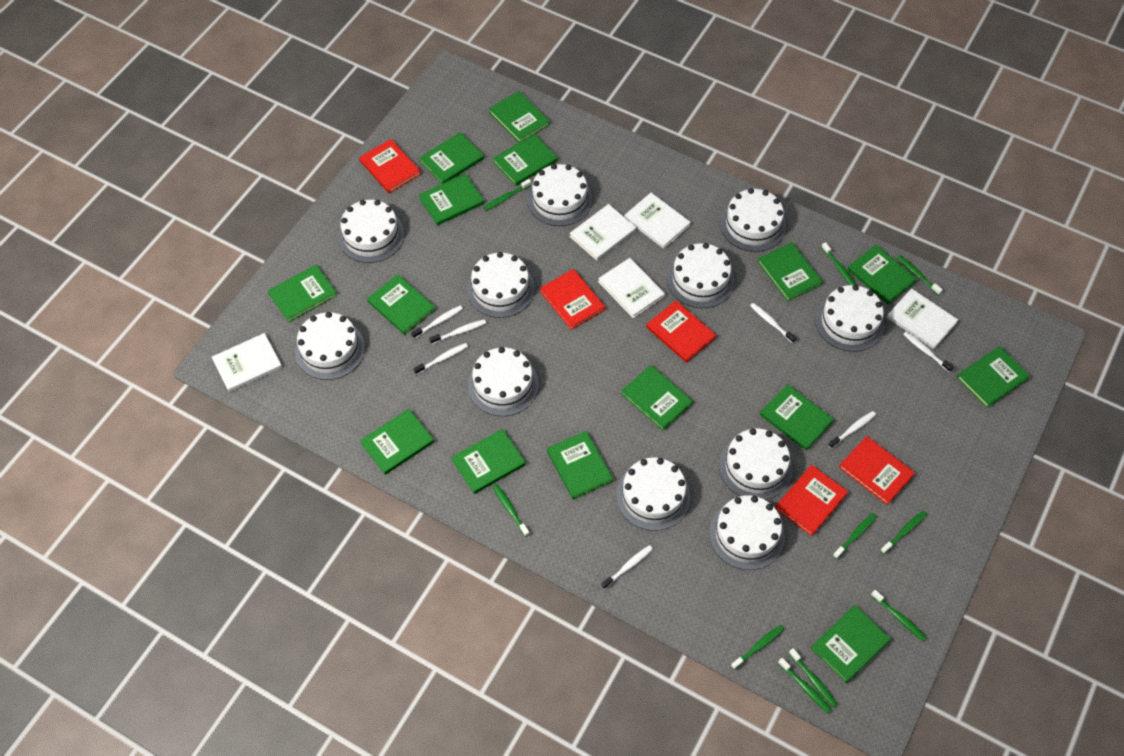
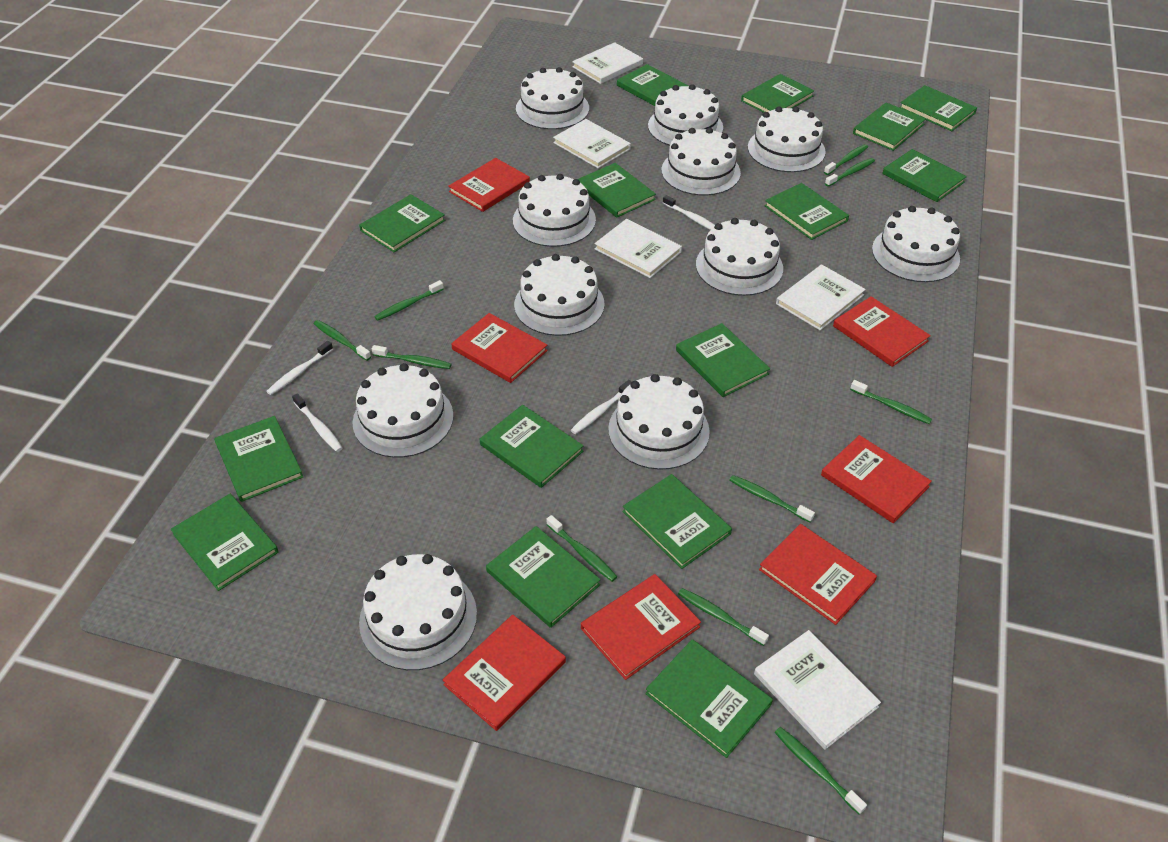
red book: [359,139,421,193] [540,269,605,330] [646,300,716,363] [775,465,848,536] [839,436,915,505] = 5 -> [443,614,566,731] [448,158,530,212] [451,313,548,383] [581,574,701,680] [759,524,877,625] [821,435,932,523] [833,296,931,367] = 7
white toothbrush: [411,305,463,339] [413,343,468,375] [429,320,486,344] [601,545,653,589] [750,303,796,343] [828,411,876,448] [903,332,954,372] = 7 -> [266,341,333,395] [292,393,342,452] [571,380,631,434] [663,195,715,230] = 4

